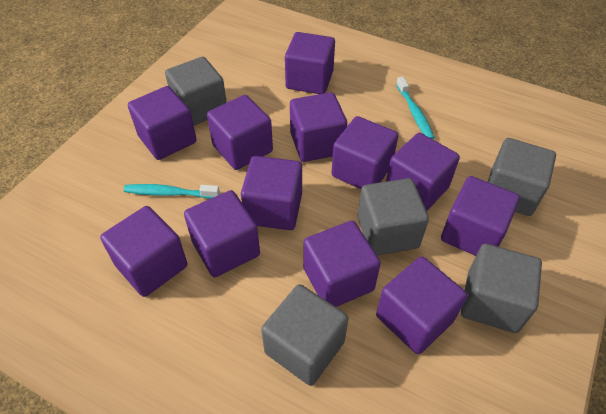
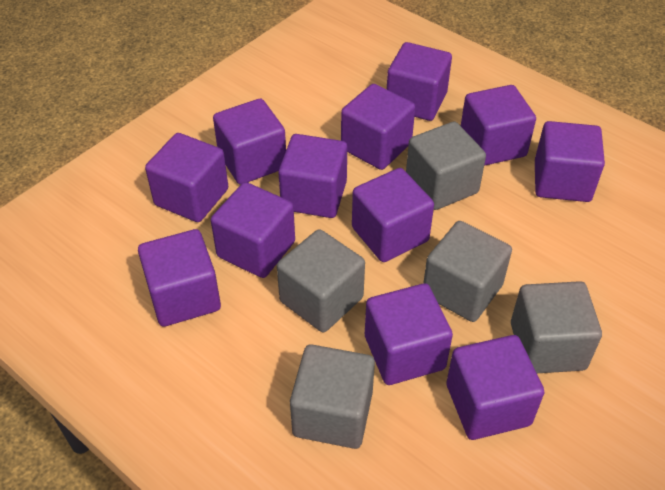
turquoise toothbrush: [123,184,220,199] [396,77,435,139] = 2 -> none = 0

